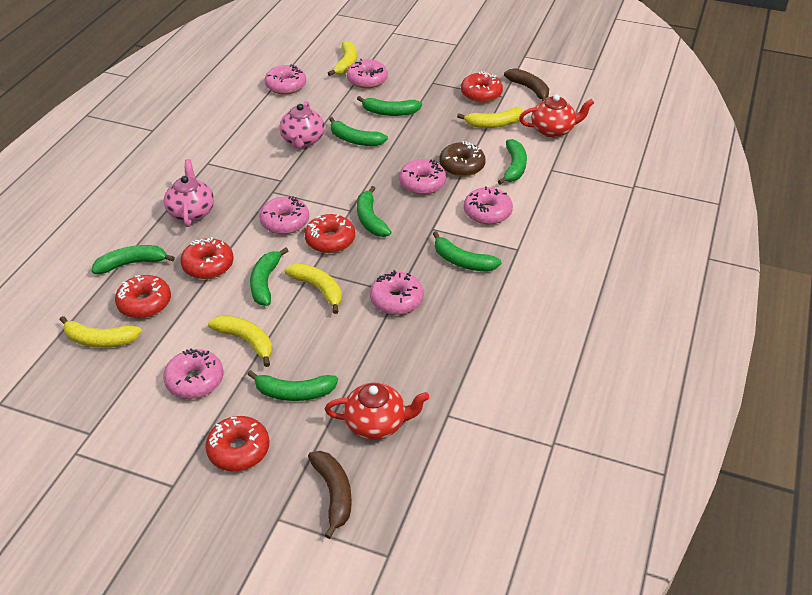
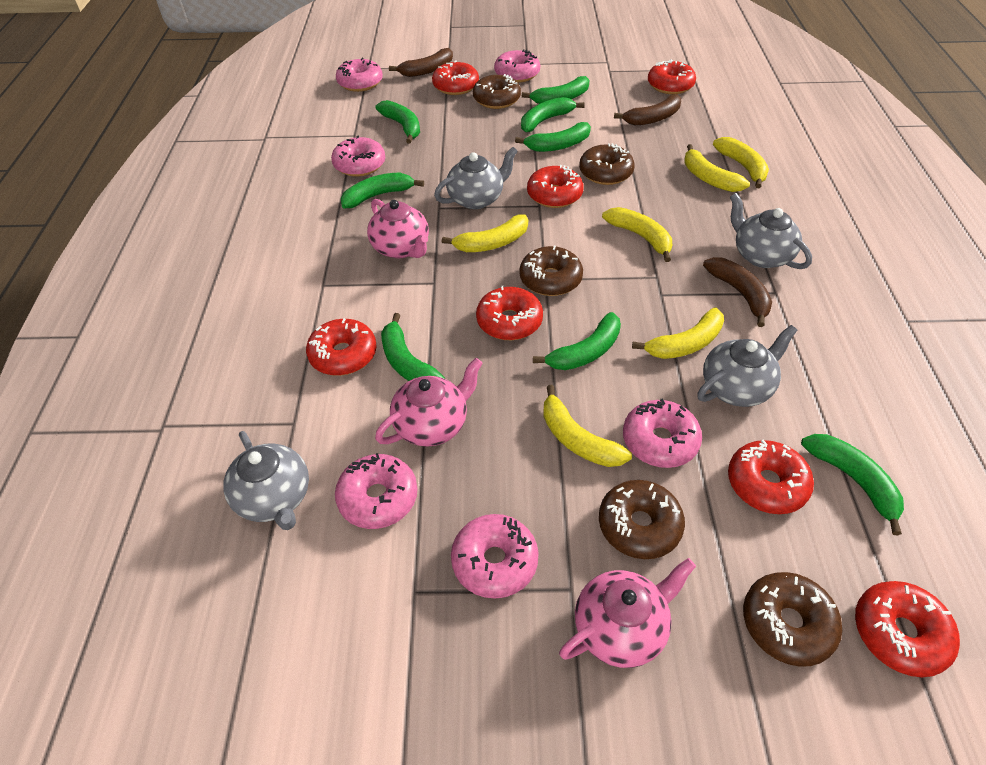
brown banana: [308,451,352,539] [504,68,549,101] = 2 -> [389,48,453,77] [614,94,681,125] [703,257,772,327] = 3
brown donut: [439,141,486,177] = 1 -> [473,74,521,109] [519,246,583,296] [579,143,635,185] [599,480,685,559] [743,572,842,667] = 5
grey teapot: none = 0 -> [223,431,309,530] [434,147,518,209] [697,325,798,407] [730,193,812,269] = 4
pink donut: [163,348,224,399] [259,196,309,234] [265,64,306,95] [347,59,388,89] [370,270,424,315] [399,159,446,195] [464,187,513,225] = 7 -> [331,136,385,177] [335,453,417,529] [336,58,383,92] [451,514,539,599] [494,49,540,83] [623,398,702,468] = 6
pink teapot: [164,159,214,227] [279,101,325,149] = 2 -> [367,199,429,258] [375,358,483,447] [559,558,696,668] = 3
red donut: [115,275,171,318] [180,237,234,279] [205,416,269,471] [305,214,355,253] [461,71,503,103] = 5 -> [306,318,377,376] [432,60,479,95] [476,286,543,340] [527,165,584,208] [648,59,696,94] [728,440,814,514] [855,581,960,677] = 7
red teapot: [325,383,429,440] [519,94,594,138] = 2 -> none = 0
yellow banana: [60,316,142,348] [208,315,272,367] [284,263,342,314] [328,41,357,76] [457,107,523,128] = 5 -> [442,214,528,252] [543,385,632,467] [602,207,672,262] [632,308,724,359] [684,144,750,192] [713,137,769,188] = 6

